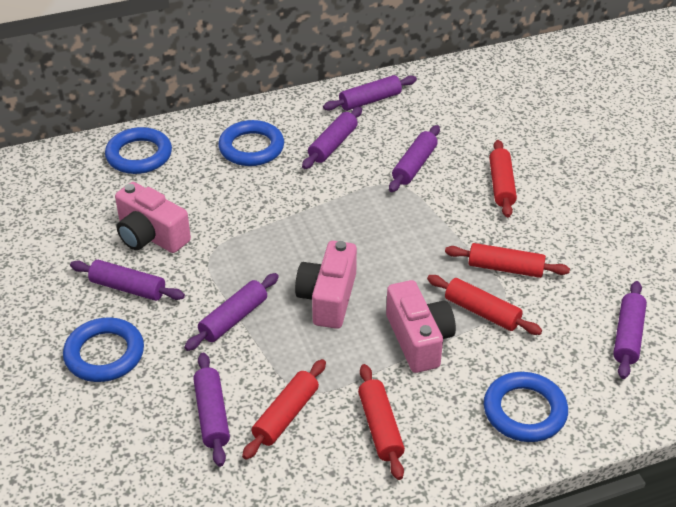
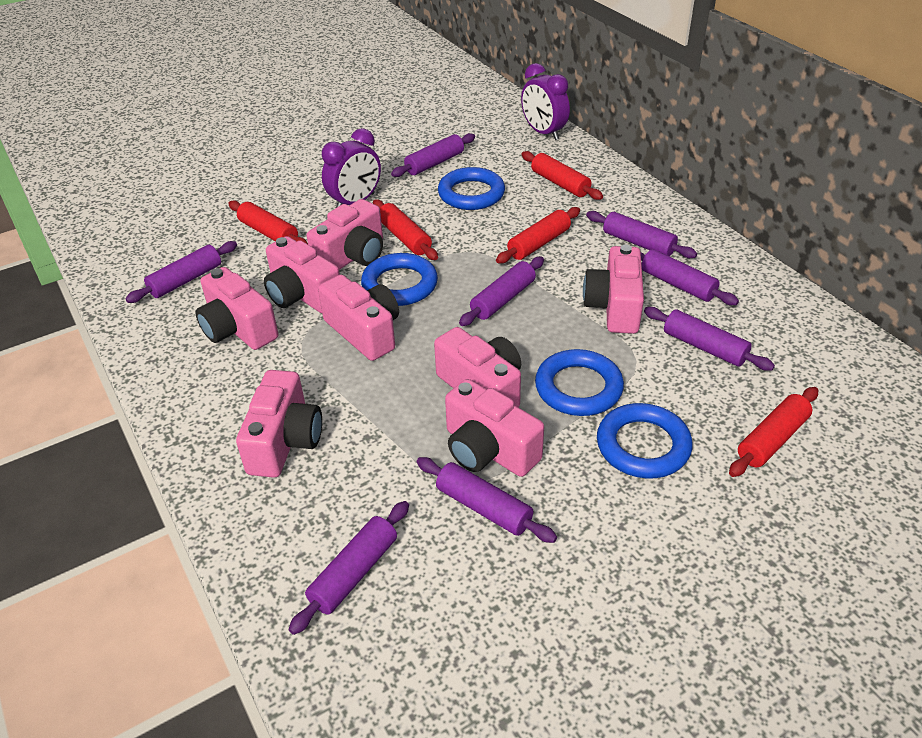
pink camera: [115,182,191,253] [295,241,357,329] [386,280,456,373] = 3 -> [195,267,278,350] [236,370,322,478] [264,236,340,313] [307,199,383,270] [318,275,399,361] [434,327,521,407] [445,379,544,477] [583,245,644,334] = 8
purple clock: none = 0 -> [322,128,381,208] [521,63,570,140] = 2
purple rolling pin: [70,260,185,301] [184,273,279,351] [193,353,230,467] [302,107,362,169] [323,75,417,111] [389,125,440,192] [613,281,647,379] = 7 -> [125,241,237,303] [289,501,409,635] [391,133,475,177] [416,457,557,543] [459,257,544,326] [586,211,697,258] [640,249,739,305] [644,307,775,371] = 8

